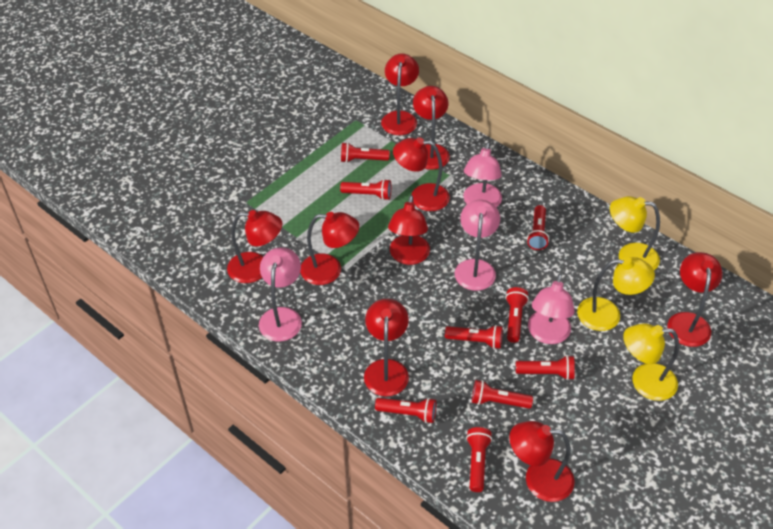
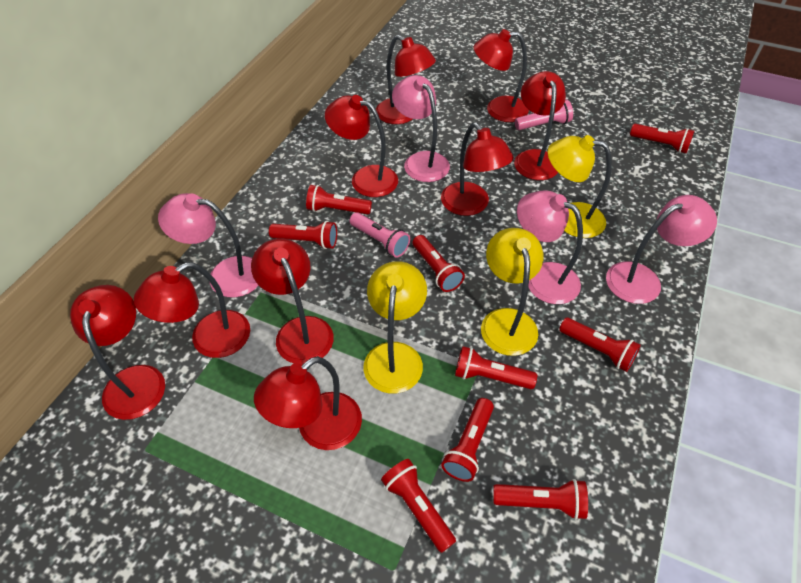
pink flashlight: none = 0 -> [350,212,410,258] [515,100,573,130] = 2

